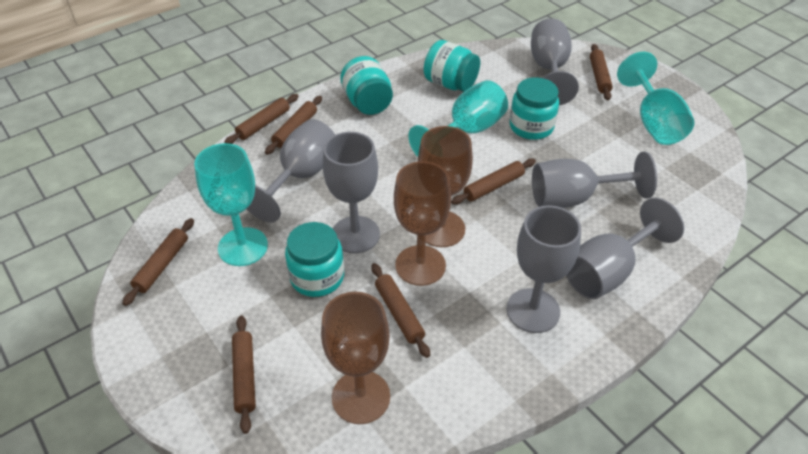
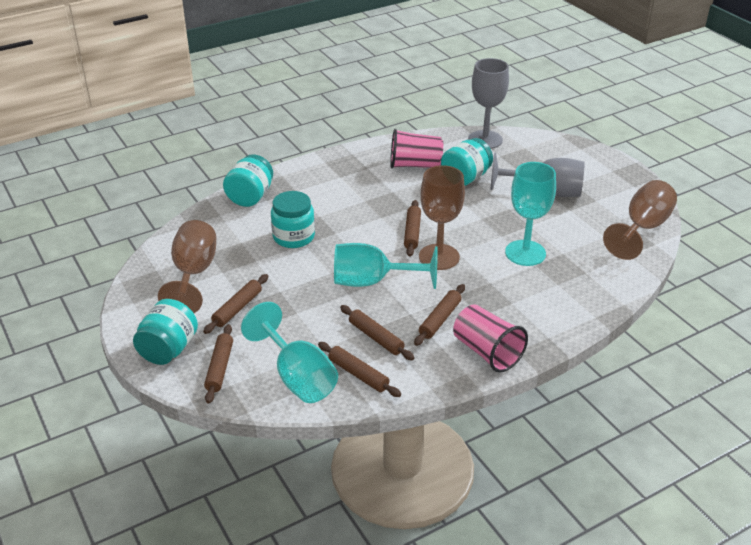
brown rolling pin: [122,218,194,306] [224,94,299,144] [232,316,256,434] [265,96,322,155] [371,263,430,358] [451,158,536,204] [590,44,613,100] = 7 -> [203,274,268,334] [204,324,233,404] [318,342,401,397] [340,305,415,360] [404,200,421,257] [414,284,465,346] = 6
grey goblet: [247,119,335,222] [323,132,380,253] [506,205,581,333] [531,18,579,105] [532,151,657,208] [566,198,684,299] = 6 -> [468,58,509,149] [491,153,584,197] = 2
pink cup: none = 0 -> [390,129,443,169] [453,304,528,373] = 2

